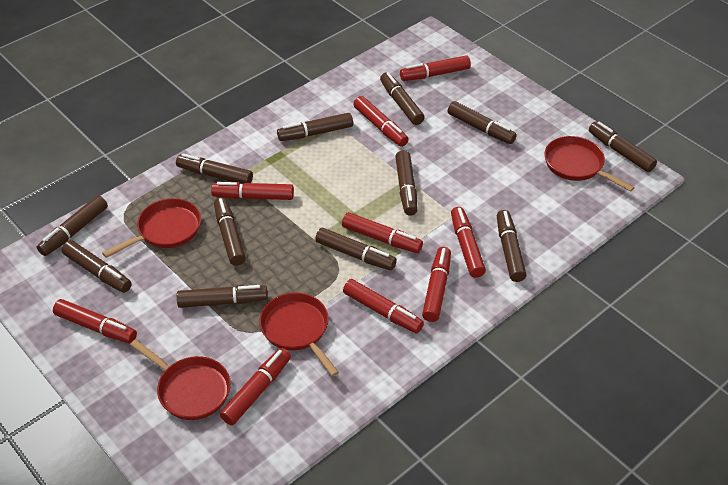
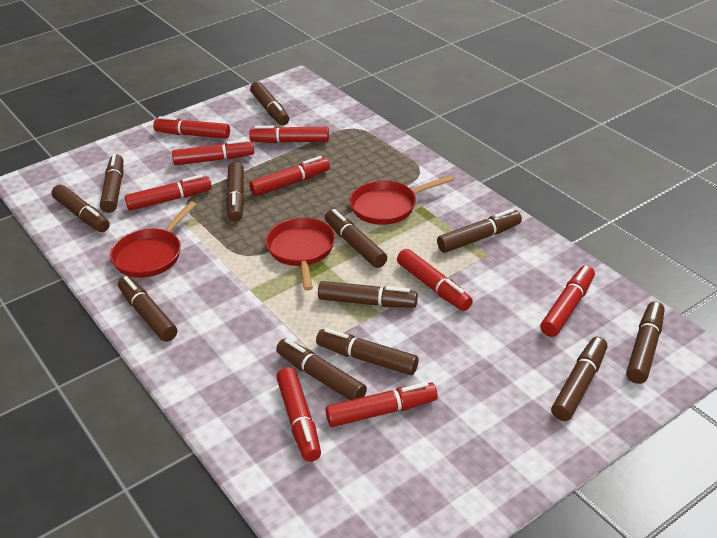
red pan: [102,198,201,258] [130,339,231,420] [259,293,339,377] [545,136,635,192] = 4 -> [110,201,196,278] [266,218,335,291] [350,175,454,225] = 3

